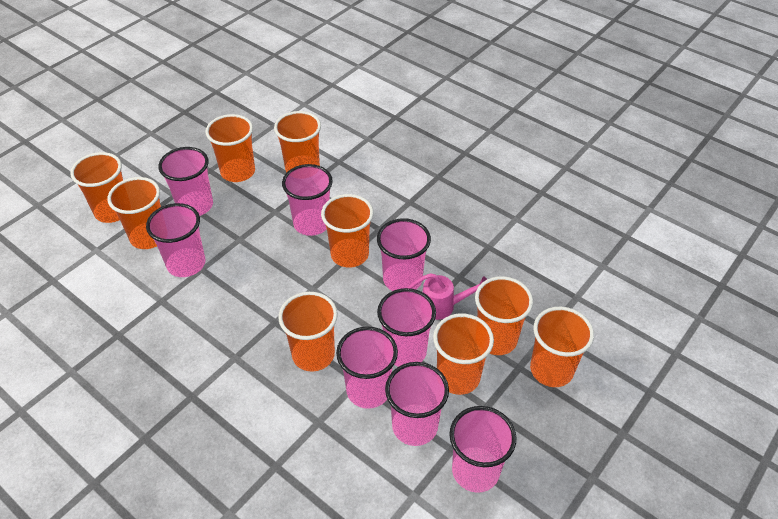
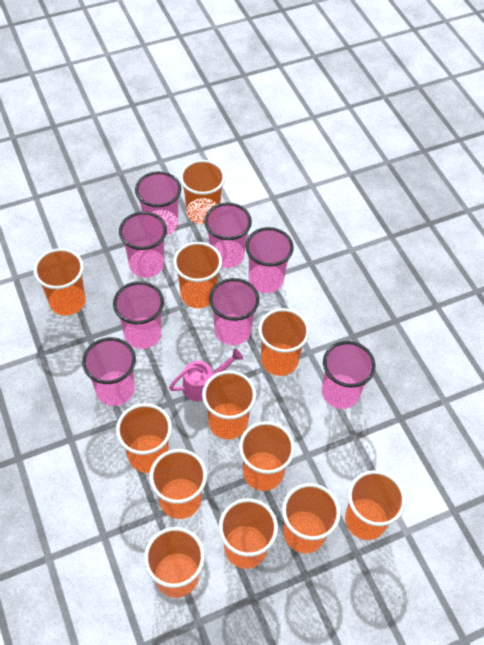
orange cup: [70,152,123,223] [107,177,161,249] [205,114,255,182] [274,111,321,172] [278,292,338,372] [321,194,374,268] [433,314,494,395] [475,276,533,355] [530,307,594,387] = 9 -> [33,248,86,316] [116,403,172,473] [144,527,205,598] [149,449,207,519] [173,242,222,308] [180,160,226,224] [202,370,256,440] [219,498,278,569] [239,421,295,491] [258,308,310,376] [282,483,341,553] [345,470,406,540] = 12

